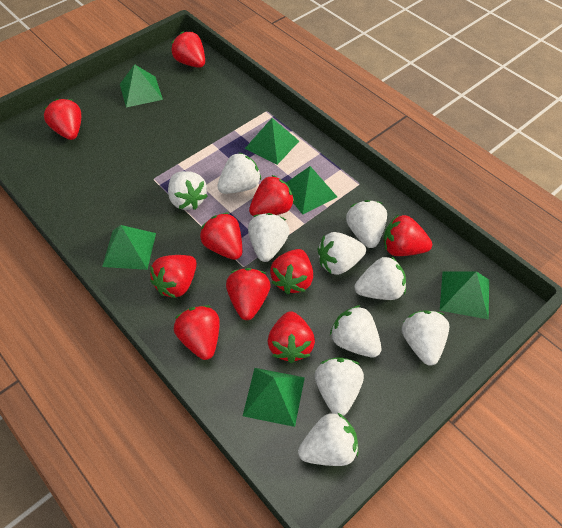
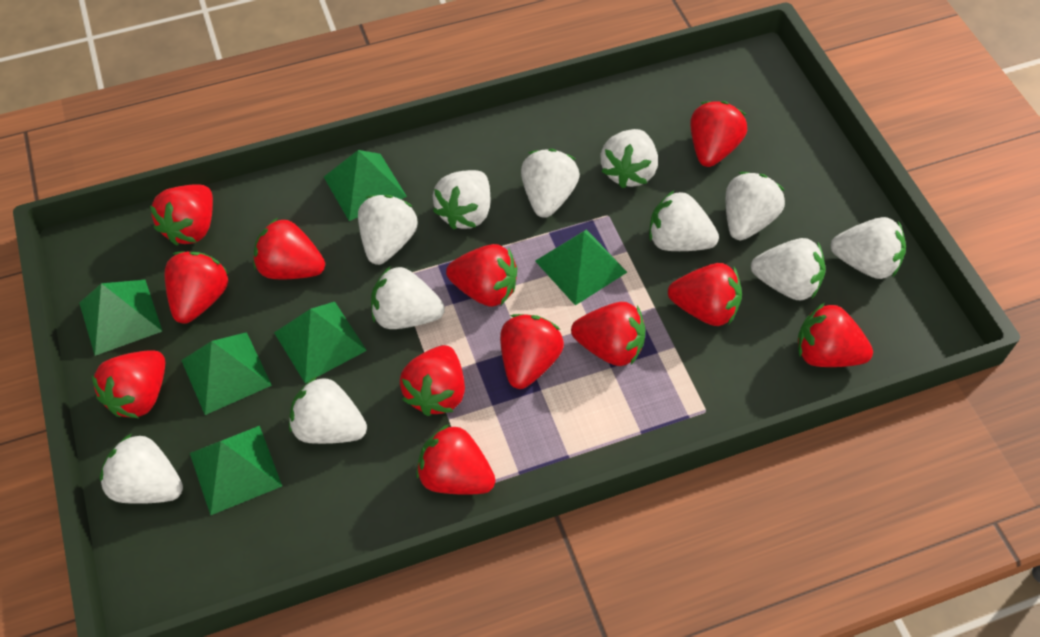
red strawberry: [44,99,81,140] [150,255,197,298] [171,32,205,68] [174,306,220,360] [200,212,242,260] [226,268,271,320] [249,175,294,216] [268,311,315,363] [270,249,313,294] [384,214,432,256] = 10 -> [92,350,165,418] [150,184,213,246] [164,252,229,324] [253,218,325,279] [400,345,465,416] [416,424,496,495] [446,244,517,307] [500,314,564,389] [571,302,645,366] [668,263,742,326] [690,101,747,167] [797,303,873,367] = 12
white strawberry: [168,171,207,210] [217,152,261,194] [248,213,290,262] [298,412,358,466] [315,357,364,416] [318,232,366,275] [330,305,381,358] [346,200,387,248] [355,256,406,300] [402,310,449,366] = 10 -> [100,434,183,504] [289,376,367,444] [358,195,418,265] [371,267,445,329] [433,170,490,230] [521,149,580,218] [601,129,658,188] [649,191,719,251] [726,172,785,240] [751,238,826,301] [831,217,906,279] = 11

